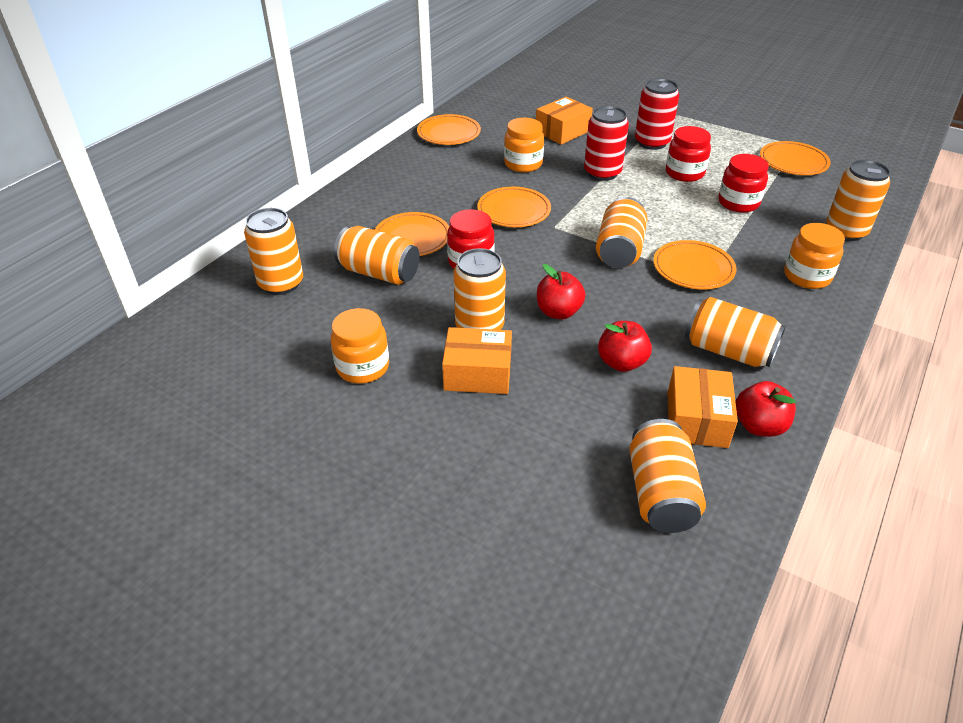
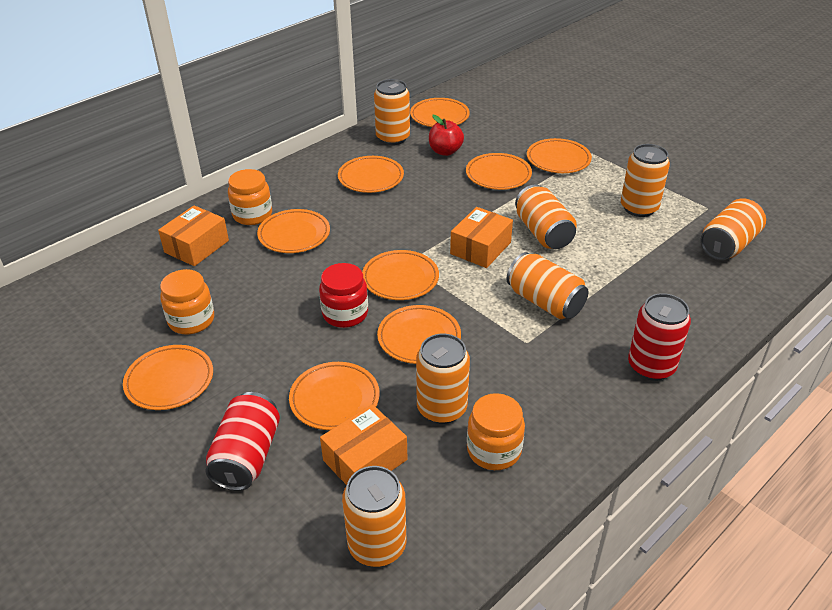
orange plate: [375,212,449,256] [417,114,481,145] [477,187,551,227] [653,240,736,290] [760,141,831,175] = 5 -> [123,345,213,410] [257,209,330,253] [289,362,380,430] [338,156,404,193] [362,250,439,300] [377,305,461,364] [410,98,470,127] [466,153,532,190] [527,138,592,173] = 9
red apple: [537,264,585,319] [598,321,652,372] [736,381,796,437] = 3 -> [429,115,464,156] = 1
red jar: [447,209,495,269] [666,126,711,182] [718,154,769,213] = 3 -> [319,263,368,328] = 1

